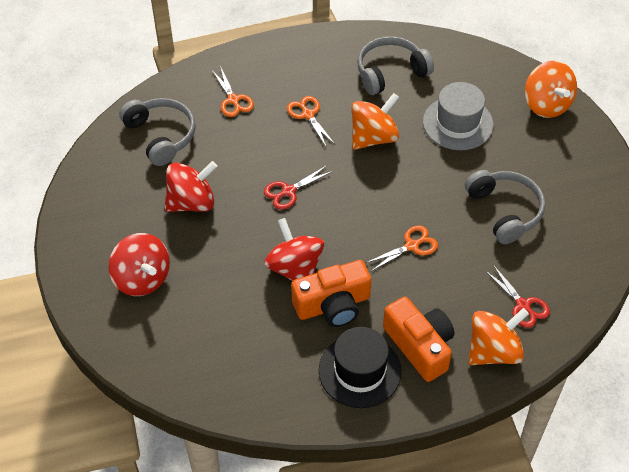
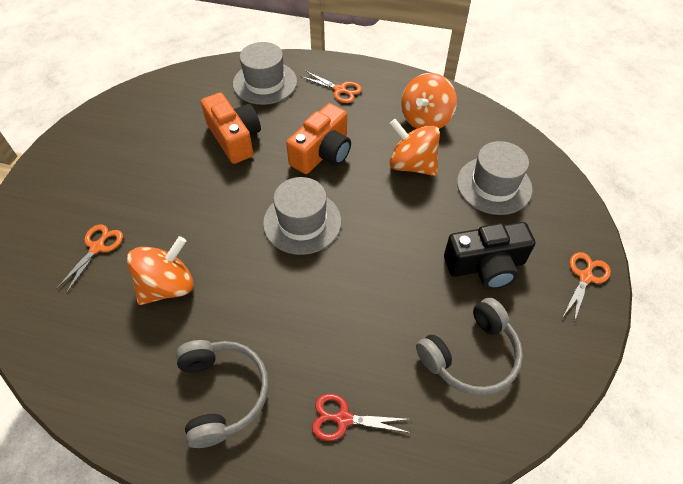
black camera: none = 0 -> [444,222,535,289] = 1
black hat: [319,327,402,408] = 1 -> none = 0
grey hat: [423,82,494,150] = 1 -> [233,42,297,105] [263,177,341,255] [457,141,533,215] = 3
grey headphones: [119,98,196,166] [357,36,434,95] [465,170,545,244] = 3 -> [176,340,269,448] [416,298,523,396] = 2
red scissors: [264,165,333,210] [484,265,550,328] = 2 -> [312,394,411,441] = 1
red spinning top: [109,233,170,296] [165,161,217,212] [264,218,324,281] = 3 -> none = 0

